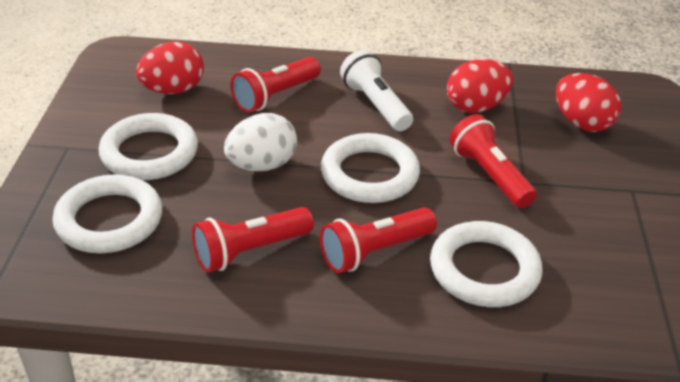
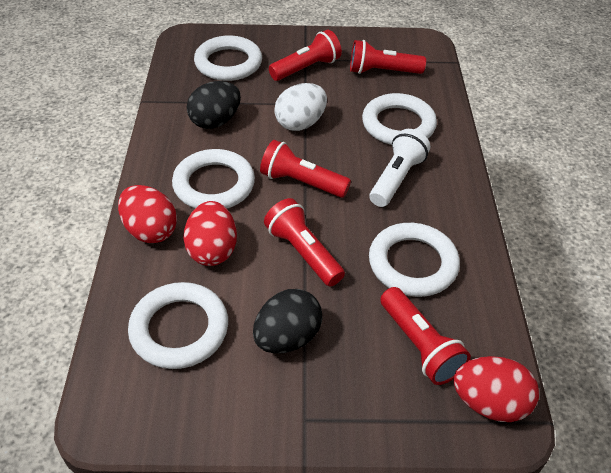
black egg: none = 0 -> [187,81,241,129] [253,289,322,354] = 2
red flashlight: [192,207,314,273] [230,57,321,113] [320,207,437,273] [449,114,537,208] = 4 -> [260,140,351,198] [264,198,345,287] [269,30,342,81] [350,40,426,74] [380,287,471,385] = 5
white ring: [53,174,162,253] [99,113,198,180] [321,133,420,203] [430,221,542,307] = 4 -> [128,282,228,369] [172,149,255,208] [194,36,262,81] [362,93,437,145] [369,223,460,297] = 5

